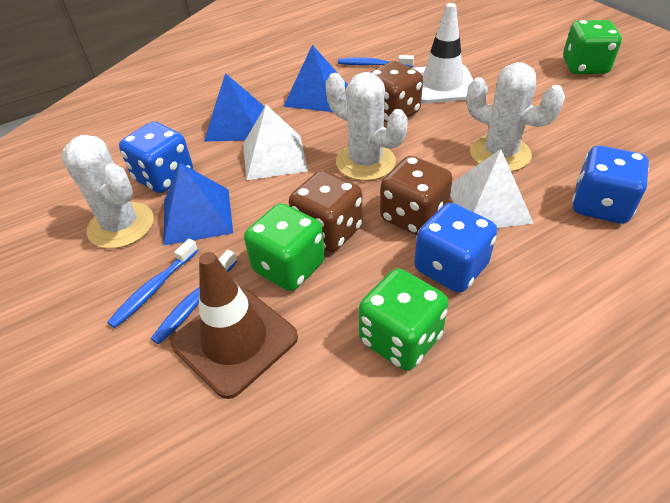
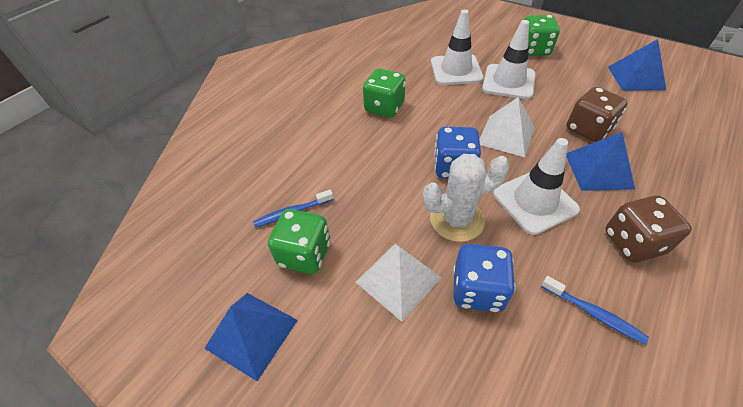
blue dice: [119,122,193,193] [414,203,497,293] [572,146,649,224] = 3 -> [434,127,481,178] [453,244,516,312] = 2
blue toothbrush: [107,239,198,328] [151,250,237,344] [338,55,414,68] = 3 -> [253,190,334,228] [541,276,649,345] = 2
brown dice: [289,170,363,252] [370,61,423,123] [380,156,453,235] = 3 -> [567,87,628,142] [605,195,692,262] = 2
brown traffic cone: [171,252,298,399] = 1 -> none = 0
white cactus: [61,135,154,249] [326,72,408,181] [467,62,565,172] = 3 -> [423,154,510,242] = 1
white traffic cone: [412,3,473,103] = 1 -> [431,10,484,85] [482,20,536,99] [493,138,580,235] = 3

